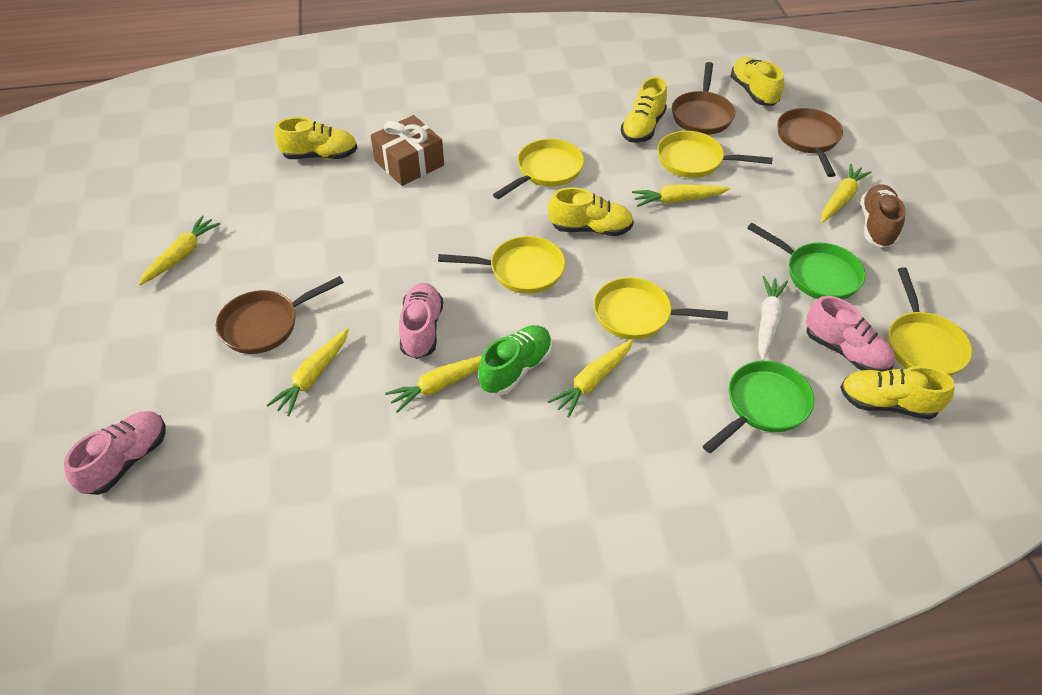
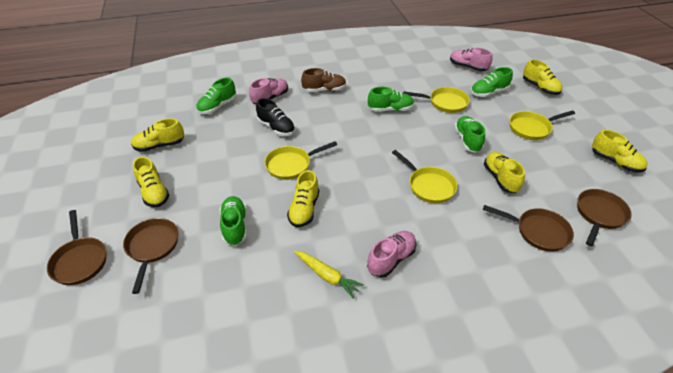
black shoe: none = 0 -> [256,98,295,136] = 1
brown gift: [371,115,444,186] = 1 -> none = 0
brown pan: [216,276,344,354] [672,62,735,135] [777,108,843,177] = 3 -> [47,210,107,285] [123,218,179,294] [483,205,574,252] [577,189,632,246] = 4
green pan: [703,361,814,453] [747,223,865,300] = 2 -> none = 0
green shoe: [478,325,552,395] = 1 -> [196,78,236,114] [220,196,247,246] [368,87,414,112] [454,116,485,153] [471,67,513,97] = 5
white carrot: [758,276,788,361] = 1 -> none = 0
yellow carrot: [138,215,220,286] [267,328,349,416] [385,356,482,413] [548,339,633,417] [632,184,730,207] [821,164,872,223] = 6 -> [294,251,364,298] = 1
yellow pan: [438,236,565,294] [493,139,584,199] [594,277,728,340] [657,131,773,178] [888,267,972,376] = 5 -> [265,141,337,180] [392,150,458,203] [403,87,470,113] [510,110,575,140] = 4
yellow shoe: [274,117,358,159] [548,187,634,236] [621,77,667,143] [731,57,784,106] [840,366,955,419] = 5 -> [131,118,184,152] [133,156,170,207] [287,170,319,227] [484,152,525,193] [523,59,562,95] [592,130,647,173] = 6

